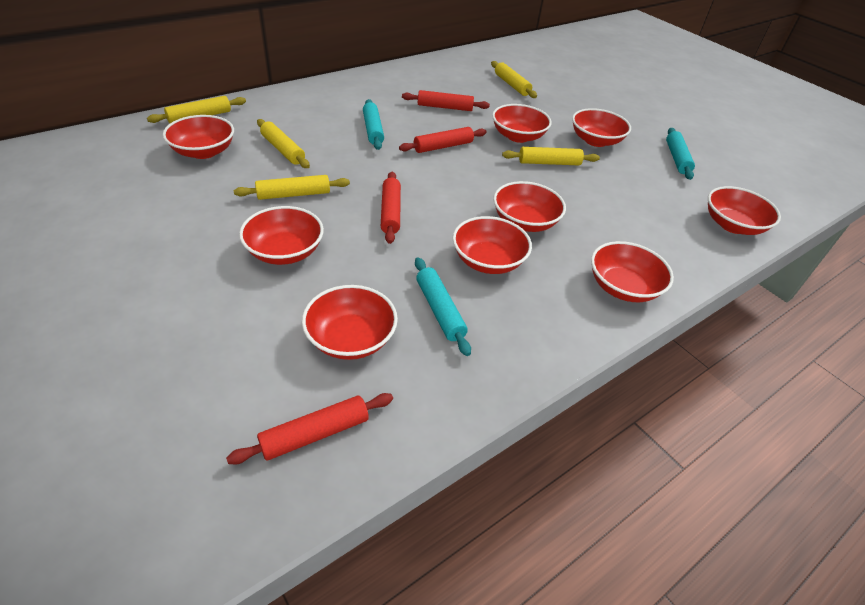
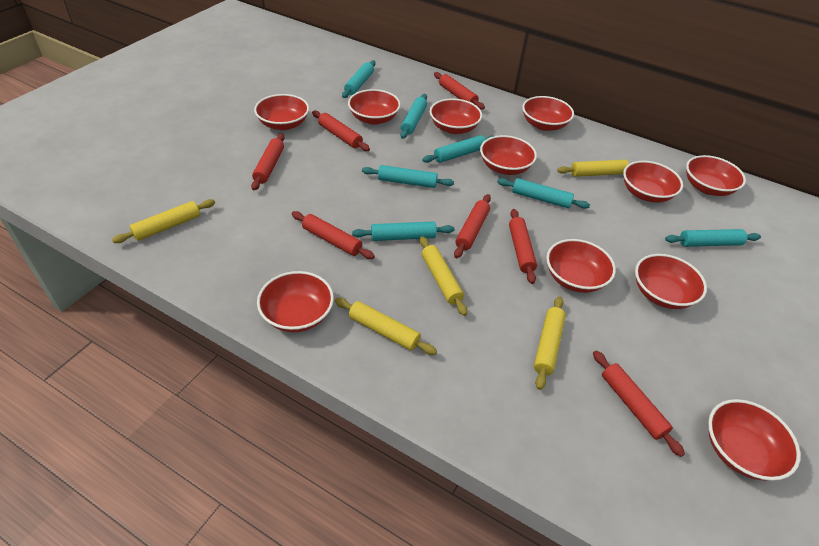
red bowl: [163,115,234,159] [239,206,324,265] [302,285,398,360] [453,216,532,274] [492,104,552,143] [493,181,566,232] [572,108,631,147] [591,241,674,302] [708,186,781,235] = 9 -> [254,94,309,130] [257,271,334,332] [348,89,401,125] [430,98,482,134] [480,135,537,175] [522,96,574,131] [546,239,616,293] [623,161,683,203] [635,254,707,309] [686,155,746,196] [708,399,801,481] = 11
red rolling pin: [226,393,393,464] [381,172,401,244] [399,127,487,153] [402,90,490,111] = 4 -> [251,133,284,190] [291,211,375,259] [312,110,370,151] [434,72,485,110] [454,194,491,258] [509,209,537,284] [593,351,685,457] = 7
turquoise rolling pin: [363,99,384,150] [415,257,471,356] [666,128,695,180] = 3 -> [342,60,376,98] [352,221,455,241] [362,165,454,188] [400,94,427,139] [422,135,494,163] [497,178,590,209] [665,229,761,247] = 7

